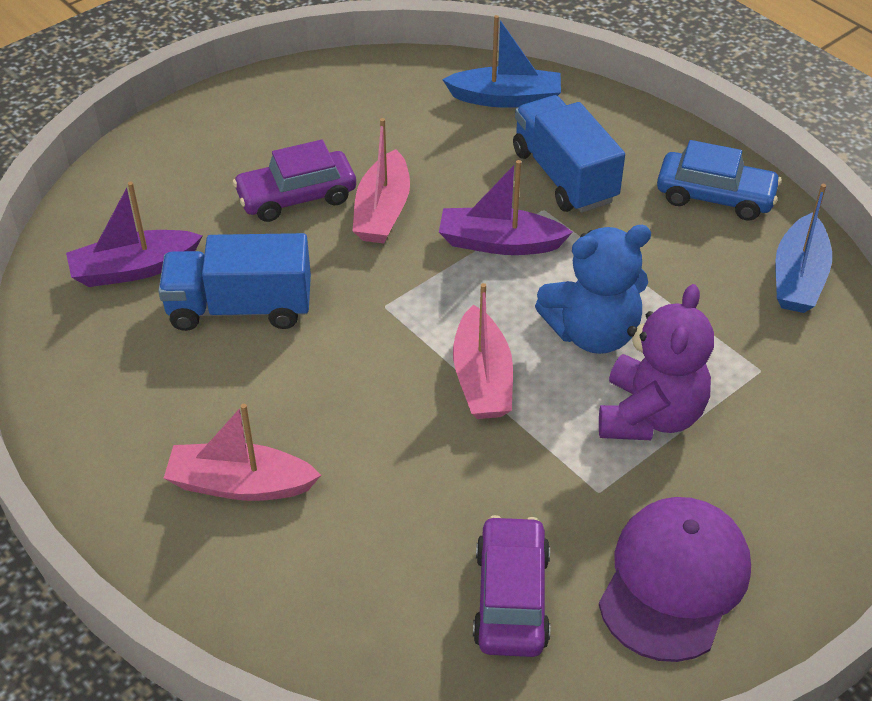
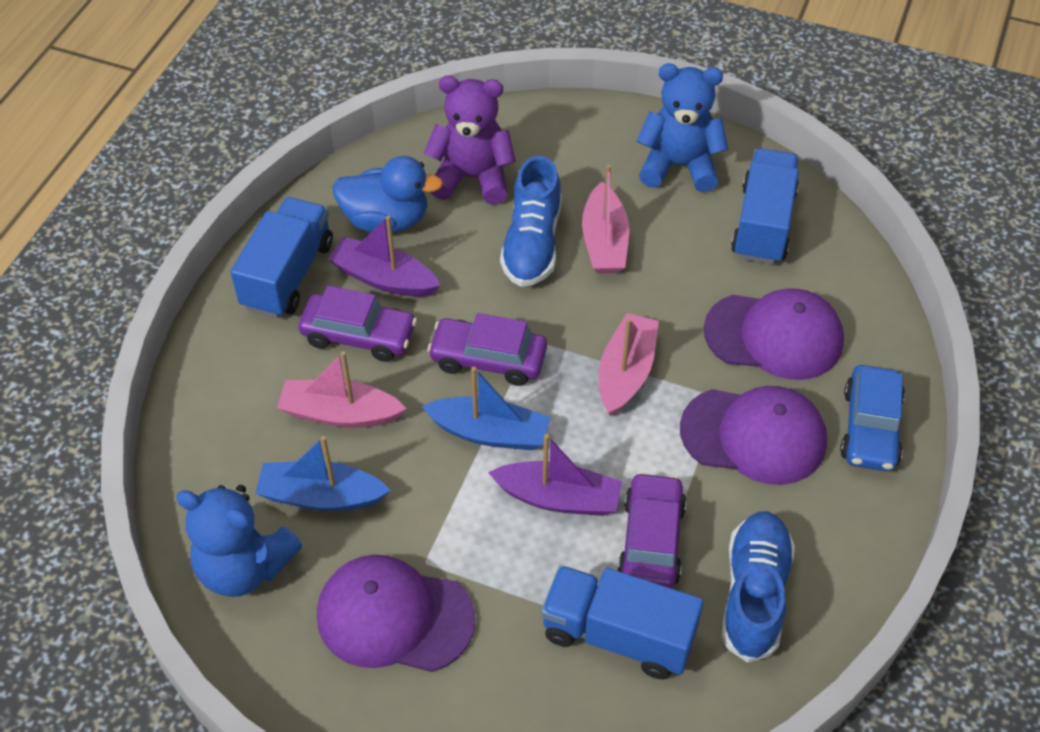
blue duck: none = 0 -> [332,156,443,233] = 1
blue shoe: none = 0 -> [500,156,562,287] [722,511,795,663] = 2
blue teddy bear: [535,225,651,354] = 1 -> [176,485,303,597] [637,64,728,192] = 2
blue truck: [158,233,311,331] [513,95,625,213] = 2 -> [231,197,333,318] [541,565,704,680] [731,148,799,264] = 3
purple cap: [599,497,751,662] = 1 -> [317,555,476,672] [680,386,827,485] [704,289,844,380] = 3
purple car: [232,140,356,222] [473,515,550,657] = 2 -> [299,285,417,362] [427,313,547,386] [618,472,686,588] = 3

